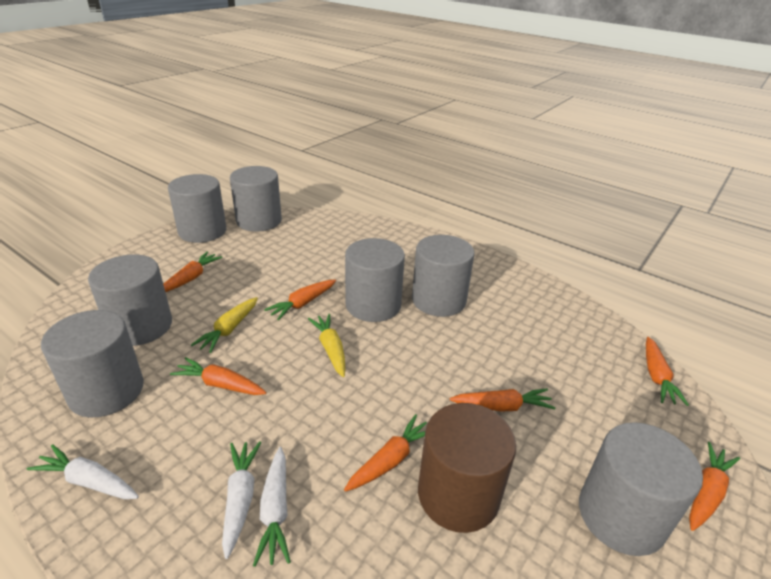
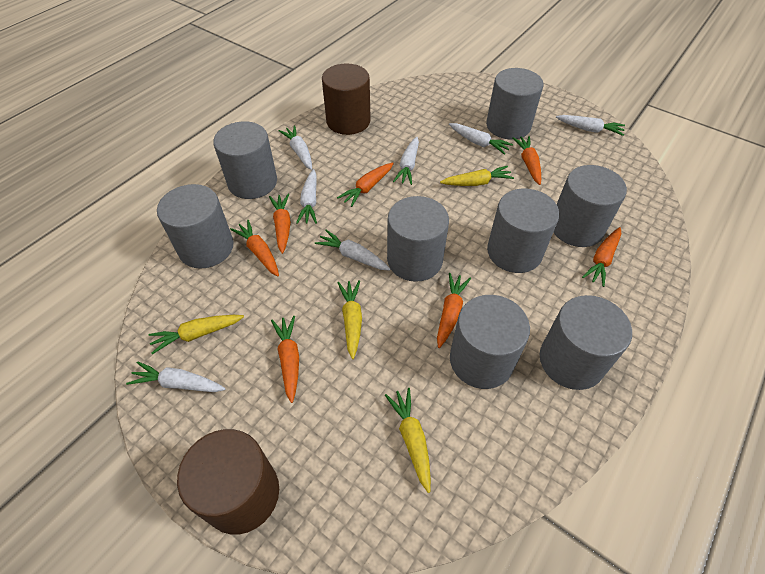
brown cylinder: [418,403,516,533] = 1 -> [177,429,279,535] [322,63,371,135] = 2
grey cylinder: [41,310,144,417] [88,255,172,346] [168,174,226,243] [230,166,282,232] [345,238,405,322] [412,235,474,317] [579,422,703,556] = 7 -> [157,184,234,269] [213,121,277,199] [387,196,449,282] [450,295,530,389] [486,68,543,140] [487,189,559,273] [539,295,632,390] [553,165,627,247] = 8
white carrot: [27,444,139,499] [222,441,261,559] [253,447,291,567] = 3 -> [126,361,225,392] [279,125,312,170] [296,169,317,224] [315,230,390,271] [393,137,419,185] [449,123,513,155] [556,115,625,136] = 7
yellow carrot: [191,297,258,353] [308,314,345,377] = 2 -> [149,315,244,354] [338,280,362,359] [385,388,431,493] [440,166,514,186] = 4

